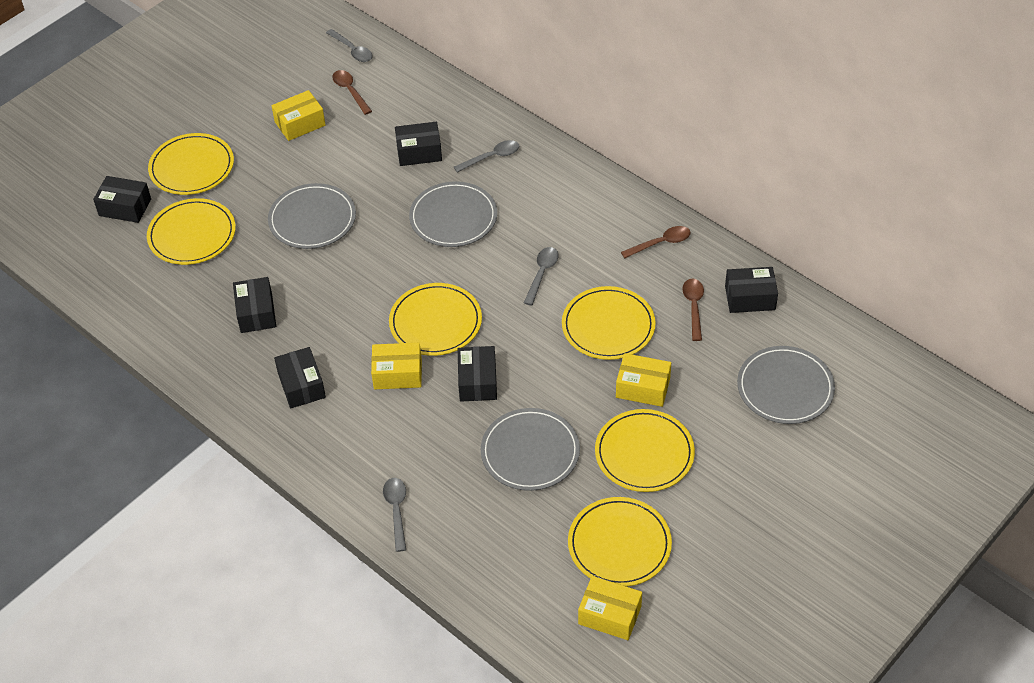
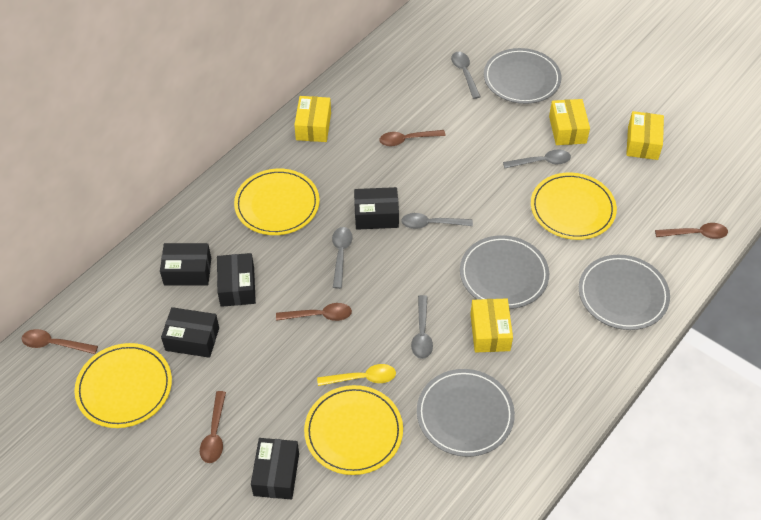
black box: [93,176,151,223] [233,277,276,333] [274,347,326,408] [395,122,442,166] [458,346,497,402] [725,267,778,313] = 6 -> [160,243,211,286] [161,307,219,358] [217,253,256,307] [251,438,299,499] [354,187,399,230] = 5
brown spoon: [332,70,372,115] [621,226,691,258] [682,279,704,341] = 3 -> [22,329,98,354] [200,391,226,463] [276,303,352,321] [379,130,446,146] [655,223,728,239] = 5
grey spoon: [326,29,373,62] [383,478,406,552] [454,140,520,173] [524,247,559,306] = 4 -> [332,227,352,289] [401,213,473,229] [411,295,433,359] [451,52,481,99] [503,150,571,168] = 5
yellow plate: [147,198,236,265] [148,133,234,195] [389,283,482,356] [562,286,656,360] [568,497,672,587] [595,409,695,492] = 6 -> [74,343,172,428] [234,169,320,235] [304,385,403,475] [531,173,617,240] = 4
yellow spoon: none = 0 -> [317,364,396,386] = 1

